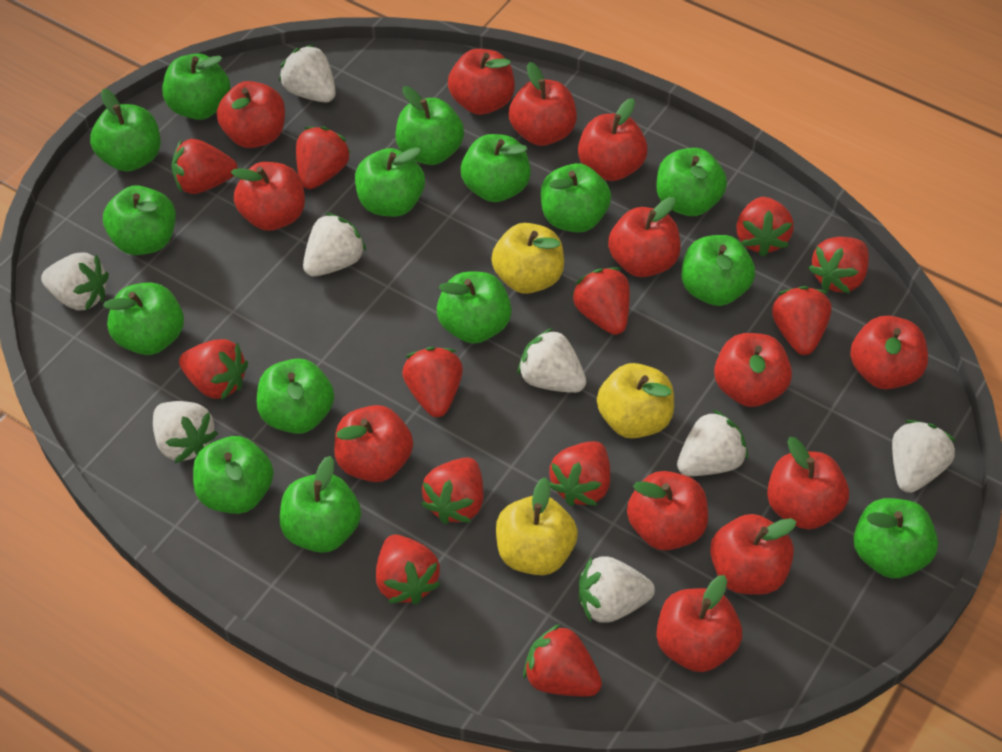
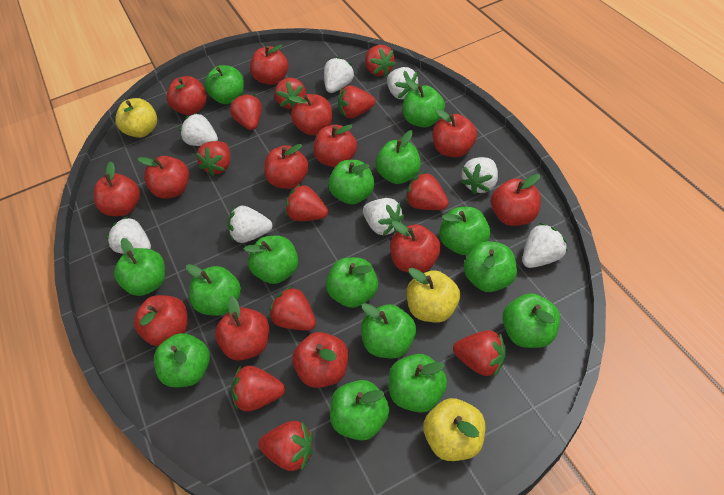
red strawberry: [171,139,238,194] [179,339,248,400] [296,126,351,189] [376,534,441,604] [402,347,463,417] [421,458,483,524] [523,624,602,697] [549,441,610,506] [571,267,630,335] [736,197,794,257] [772,286,832,355] [809,237,869,294] = 12 -> [196,141,230,176] [229,94,262,130] [231,366,285,412] [258,421,313,471] [269,286,316,331] [274,78,306,109] [285,184,328,221] [338,85,375,119] [365,45,396,76] [405,172,449,210] [453,330,506,377] = 11

